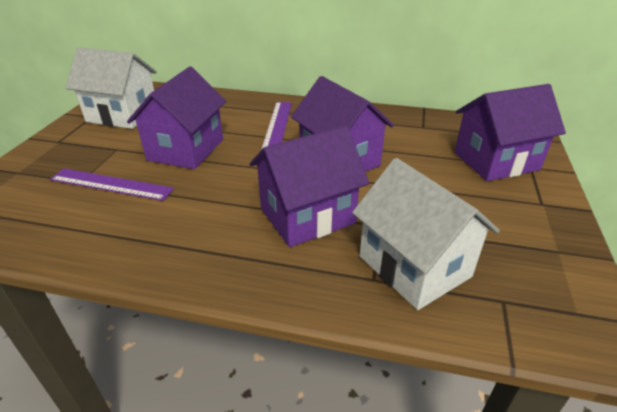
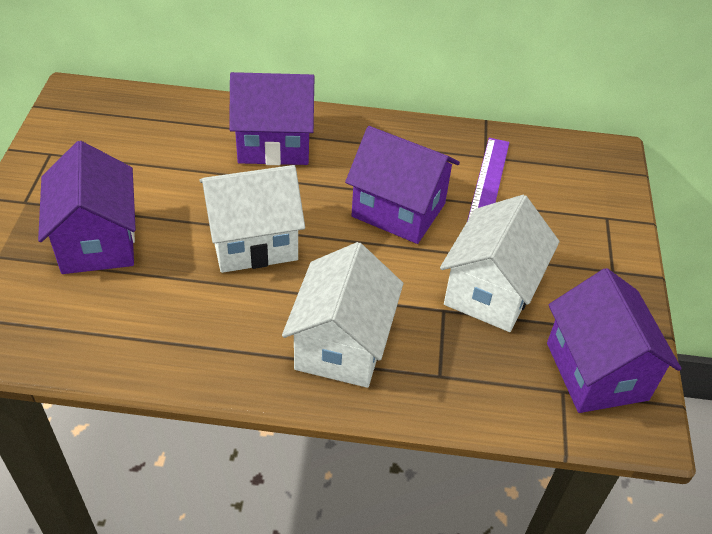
purple ruler: [50,168,174,201] [261,102,292,150] = 2 -> [467,138,510,221] = 1
white house: [66,47,157,129] [352,158,500,310] = 2 -> [199,165,305,273] [282,242,403,388] [440,195,559,332] = 3

